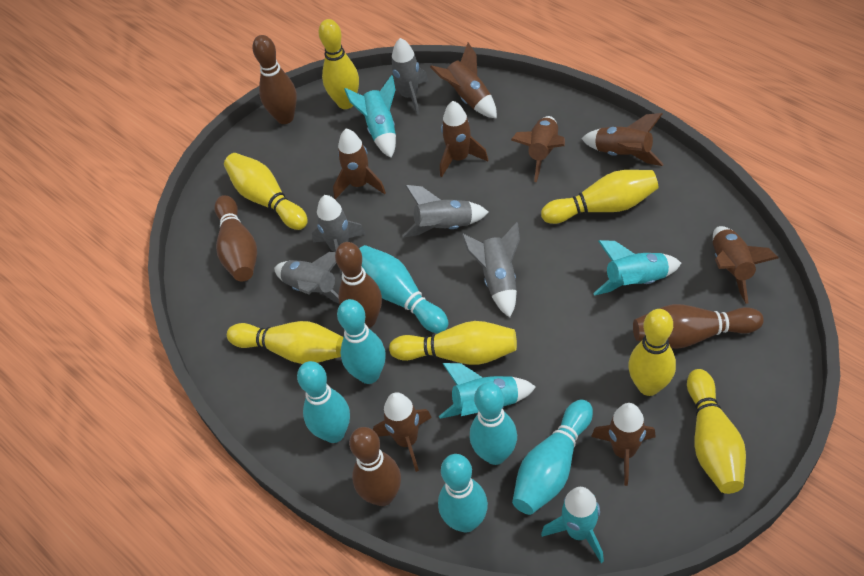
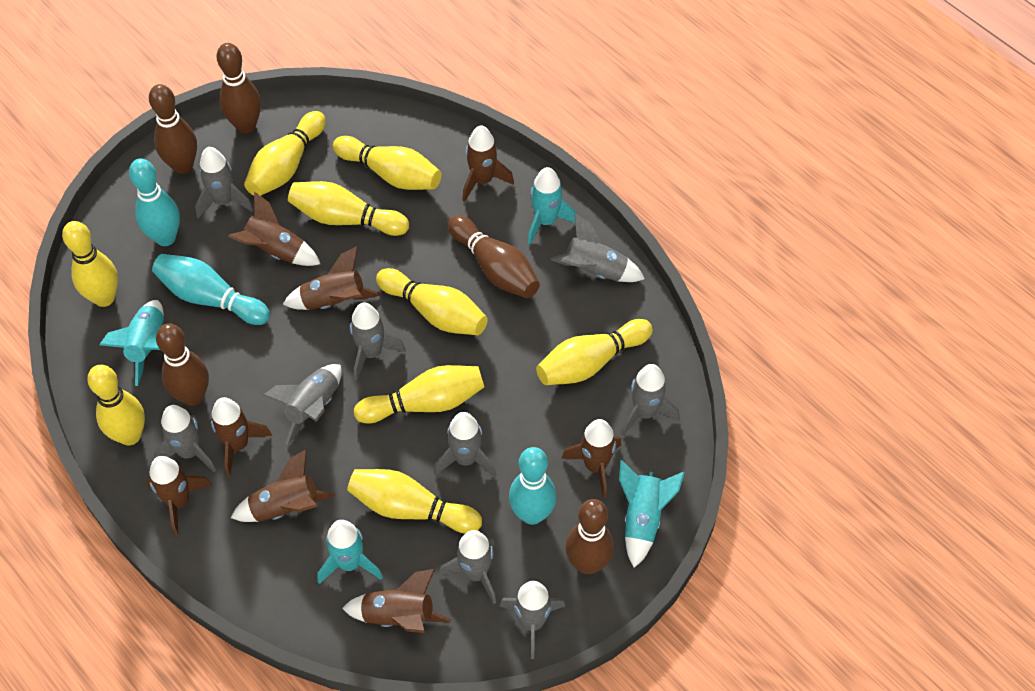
grey rocket: [274,252,339,303] [312,195,366,274] [383,38,429,115] [402,185,489,237] [462,222,520,318] = 5 -> [154,405,217,473] [195,147,253,218] [263,364,342,445] [350,302,405,380] [434,412,497,477] [439,530,496,604] [500,581,565,659] [550,213,645,282] [621,364,679,436] = 9
turquoise bowling pin: [297,361,350,443] [337,299,386,384] [359,245,448,334] [438,454,488,532] [470,382,517,465] [512,400,593,515] = 6 -> [129,159,180,246] [152,254,270,325] [509,447,556,525] = 3
yellow bowling pin: [224,153,308,230] [227,321,343,364] [318,19,359,109] [389,321,517,365] [541,170,658,224] [628,309,676,396] [687,369,746,494] = 7 -> [62,221,118,307] [87,365,145,446] [244,111,326,196] [288,181,409,236] [333,136,441,190] [347,469,482,533] [354,365,484,423] [376,268,488,335] [536,319,653,385] = 9

